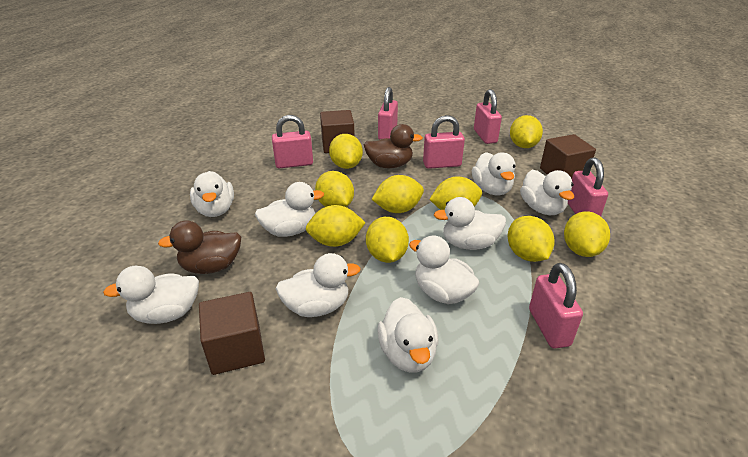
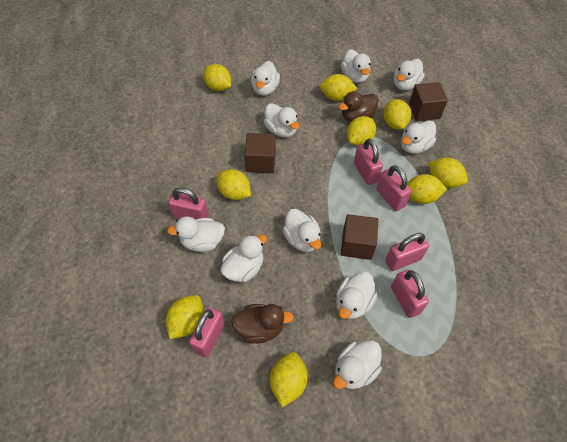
white duck: [103,266,199,324] [190,171,234,217] [255,182,324,237] [276,253,361,317] [377,297,439,373] [409,235,480,304] [434,197,506,250] [472,152,515,195] [520,170,574,215] = 9 -> [167,216,225,252] [221,234,267,282] [251,61,280,96] [264,103,300,137] [283,209,321,252] [333,340,382,389] [336,272,377,319] [341,49,370,83] [394,59,425,90] [401,121,436,154] = 10

